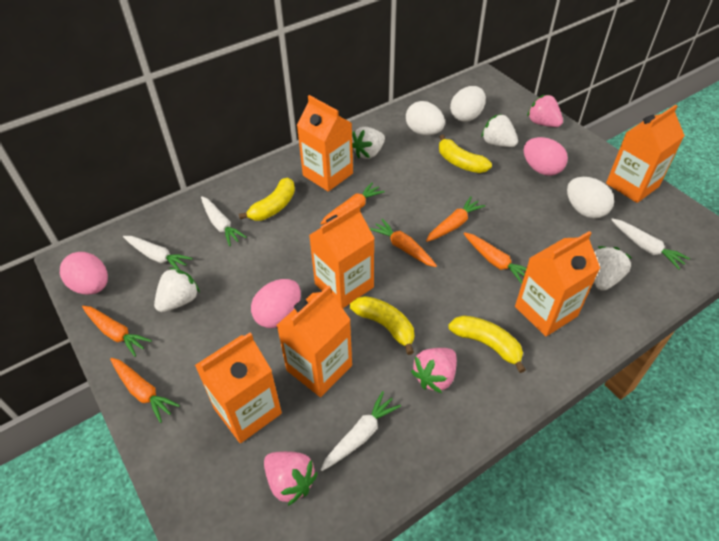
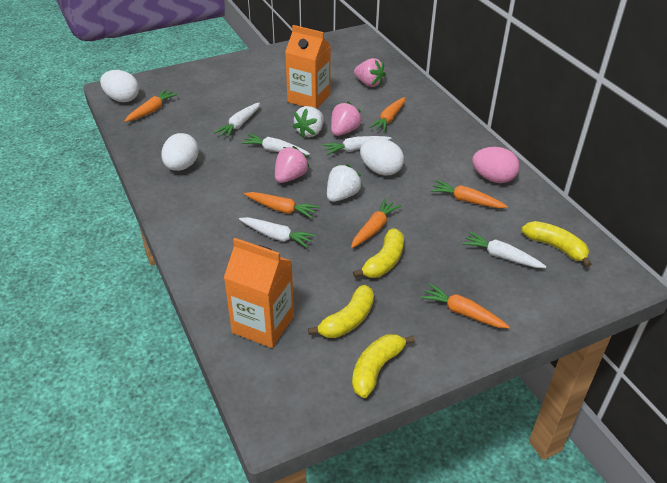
orange carton: [195,333,282,443] [277,285,352,397] [297,95,353,192] [309,204,375,308] [515,231,600,337] [606,104,685,203] = 6 -> [224,238,294,348] [285,25,331,109] = 2
pink egg: [60,252,108,295] [251,279,301,328] [524,137,568,176] = 3 -> [472,147,520,183] = 1
white carrot: [123,236,193,270] [201,196,247,246] [320,391,401,471] [611,218,690,269] = 4 -> [214,102,260,138] [239,217,316,248] [241,134,310,155] [322,136,391,155] [462,232,547,268] = 5
white strawberry: [154,267,200,312] [352,127,385,159] [481,114,518,147] [594,246,632,291] = 4 -> [292,106,324,138] [327,164,362,202] = 2

